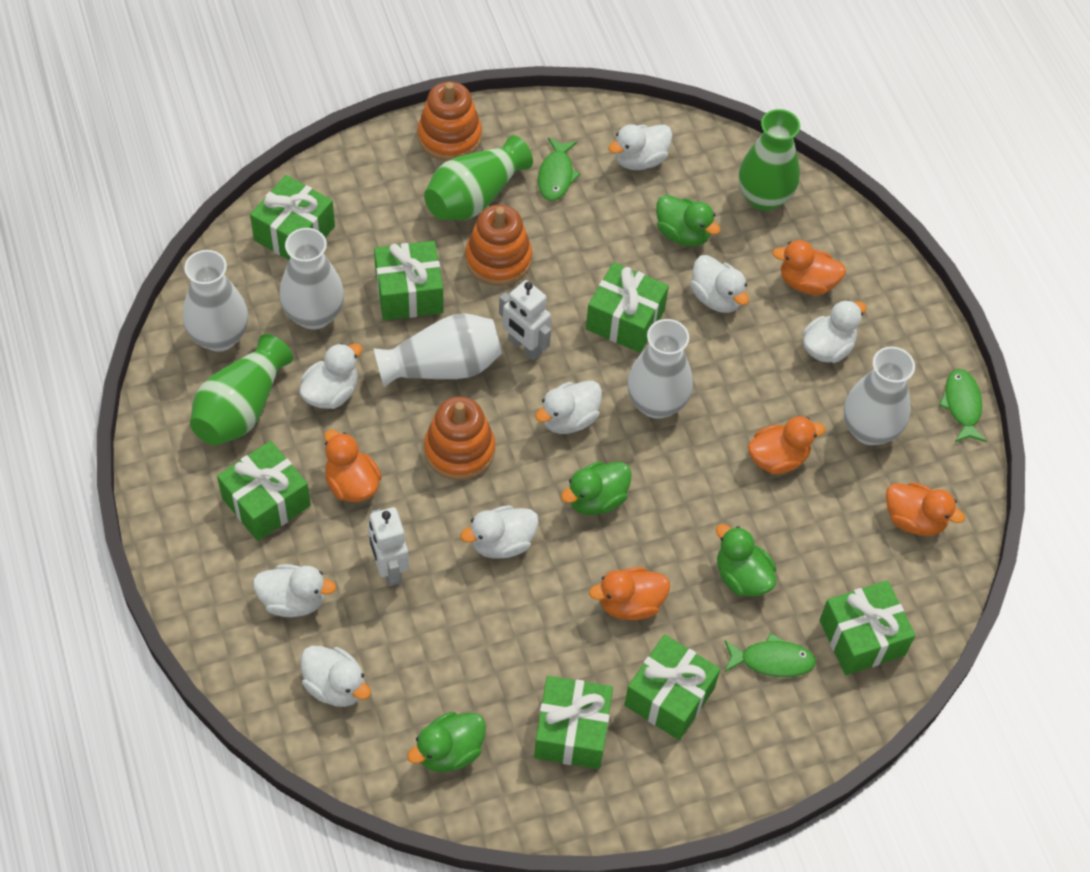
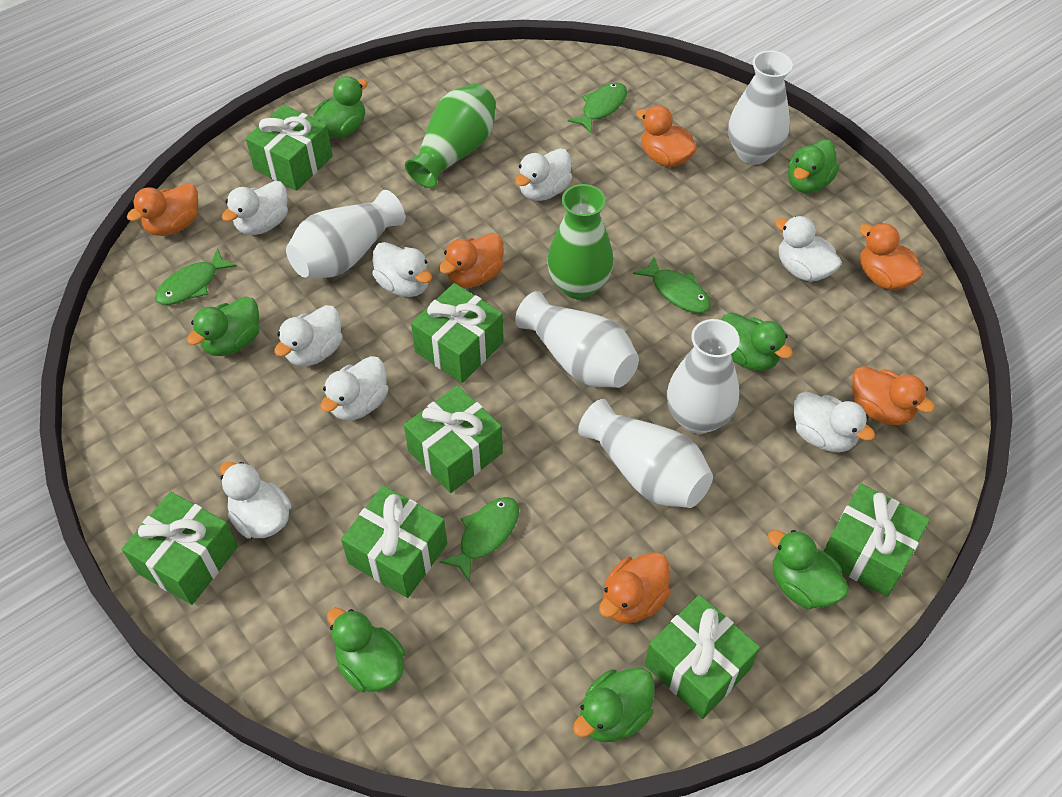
green duck: [407,712,486,772] [561,461,632,515] [656,195,721,247] [716,524,777,597] = 4 -> [187,296,259,356] [313,76,368,138] [327,608,406,692] [573,668,655,742] [722,312,793,371] [768,530,849,609] [788,140,840,193] = 7
green fish: [538,137,581,201] [725,633,816,677] [939,369,987,443] = 3 -> [155,248,237,305] [439,497,519,582] [568,83,627,133] [633,256,711,313] = 4
green vase: [190,334,293,445] [424,135,533,220] [738,109,800,211] = 3 -> [405,84,496,188] [547,184,614,299] = 2
orange duck: [324,430,382,502] [589,567,670,620] [748,416,826,475] [772,240,846,295] [886,482,965,536] = 5 -> [127,183,198,236] [439,233,504,288] [599,552,671,624] [636,105,697,167] [852,366,935,425] [859,223,923,290] = 6
orange stacking toy: [418,82,482,161] [424,396,495,480] [465,205,532,286] = 3 -> none = 0
white robot: [368,507,409,586] [499,280,551,360] = 2 -> none = 0

